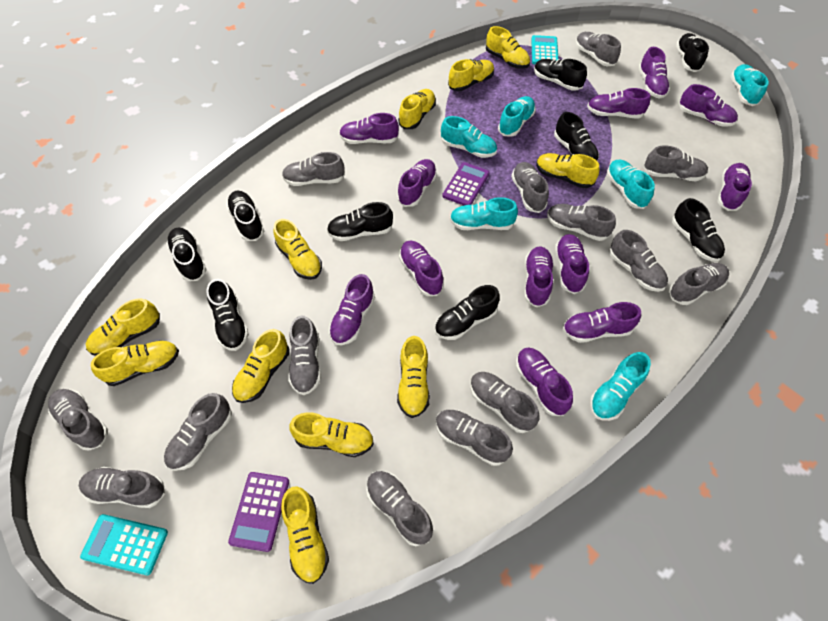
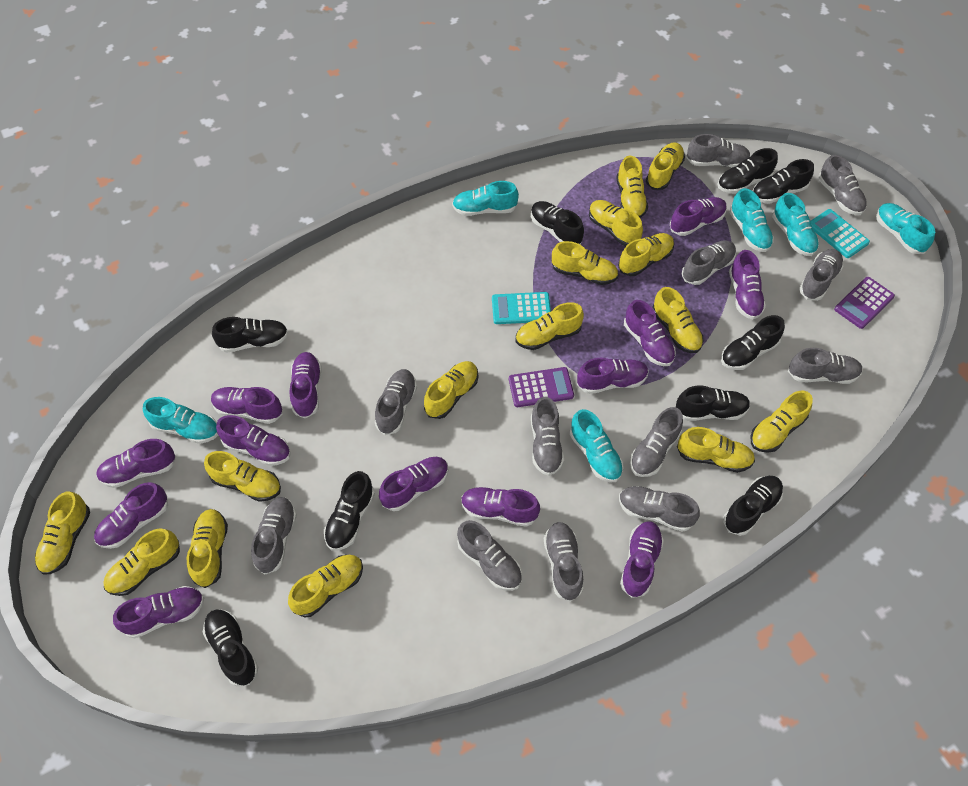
grey shoe: [48,389,108,450] [79,467,165,508] [164,393,232,471] [282,152,345,186] [288,315,321,395] [366,471,433,546] [436,409,513,466] [470,372,539,433] [511,162,549,213] [547,204,616,241] [576,32,621,66] [609,230,668,292] [643,146,708,181] [669,263,729,305] = 14 -> [251,497,297,574] [375,369,417,435] [457,520,522,591] [531,397,564,476] [544,522,583,602] [619,486,700,532] [630,407,683,477] [682,240,736,285] [686,134,751,167] [788,348,862,384] [799,249,844,301] [819,155,867,215] = 12
purple shoe: [329,274,375,345] [339,113,399,144] [397,159,437,207] [399,240,444,296] [516,347,573,416] [524,246,554,307] [555,234,589,294] [563,302,641,343] [587,88,650,119] [638,47,670,99] [679,84,738,127] [718,163,752,211] = 12 -> [94,482,168,549] [96,439,176,488] [113,586,204,638] [211,387,283,424] [216,415,291,466] [289,352,322,418] [379,457,449,511] [461,487,540,527] [577,358,649,394] [620,521,664,598] [624,300,676,366] [670,197,727,236] [729,250,766,320] = 13
yellow shoe: [86,298,160,356] [91,340,179,386] [232,329,289,403] [274,219,322,280] [281,487,329,584] [290,412,374,457] [397,336,430,418] [398,89,436,129] [448,59,494,91] [486,26,530,69] [536,153,599,188] = 11 -> [35,492,90,575] [103,528,180,596] [187,509,228,588] [204,451,281,502] [288,555,363,618] [424,361,478,419] [515,302,584,350] [552,241,618,285] [589,200,643,246] [616,156,648,218] [618,233,674,276] [646,142,685,190] [652,287,703,353] [677,427,755,473] [750,390,813,453] = 15

